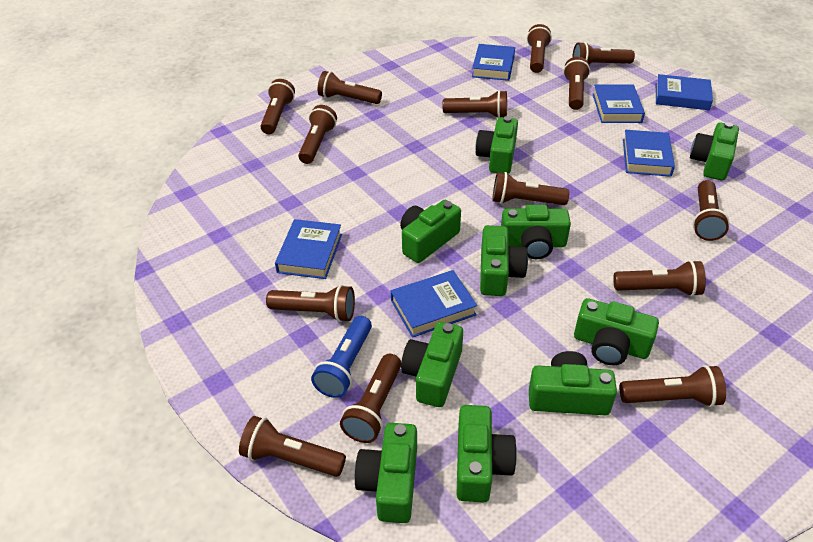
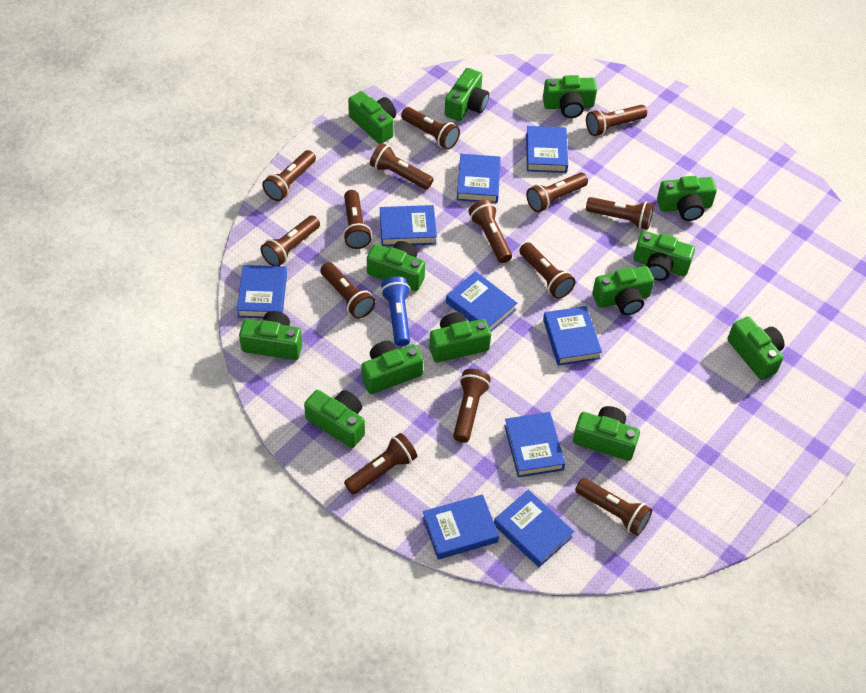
blue book: [275,219,342,279] [391,270,477,338] [472,44,515,81] [593,84,645,123] [623,130,675,177] [656,74,713,110] = 6 -> [237,265,287,318] [380,205,437,246] [423,494,499,560] [446,271,517,332] [457,154,501,203] [494,490,574,567] [504,412,565,477] [526,126,568,173] [543,306,602,366] = 9
green camera: [354,423,417,523] [400,200,461,263] [401,322,463,407] [456,405,517,503] [475,116,518,174] [480,225,528,296] [501,205,571,259] [529,351,617,415] [574,298,659,365] [690,122,739,180] = 10 -> [239,311,302,360] [304,390,365,448] [348,91,396,144] [361,341,423,394] [367,241,425,291] [429,312,491,362] [445,68,489,121] [543,75,597,118] [573,406,640,461] [592,266,654,315] [634,231,695,281] [657,176,717,221] [727,317,784,380] = 13

